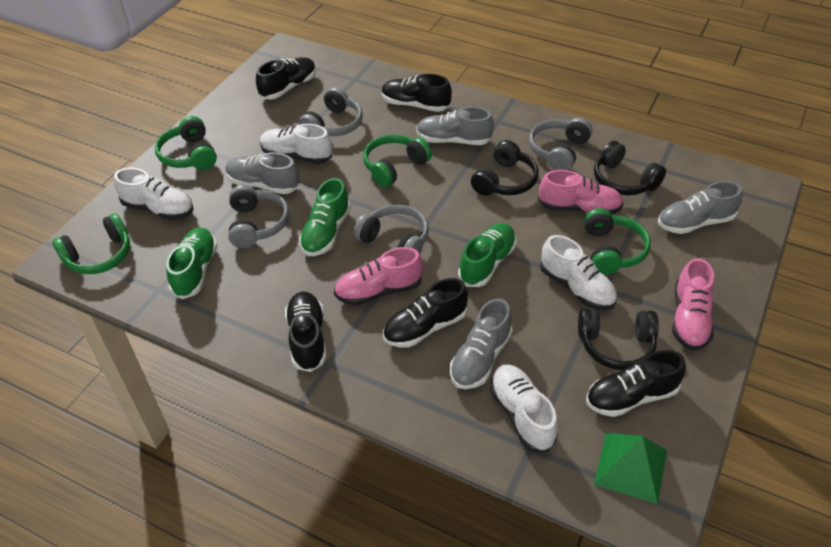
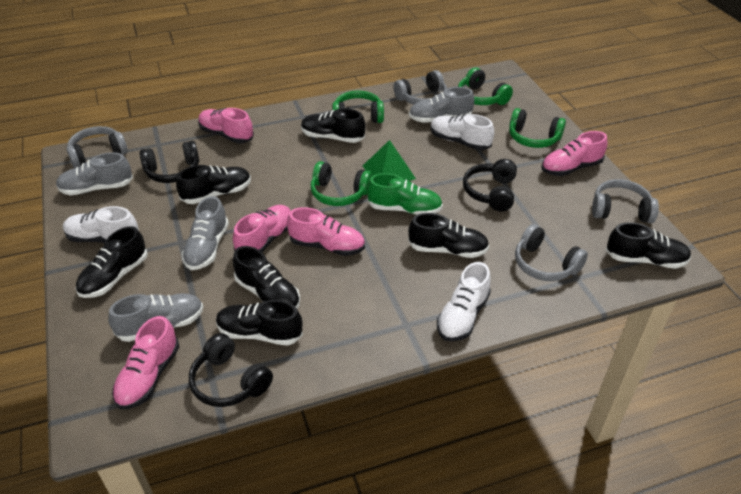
black shoe: [256,57,316,100] [285,292,326,372] [382,74,452,112] [383,278,468,348] [586,350,686,417] = 5 -> [76,226,148,298] [176,165,251,204] [216,300,303,346] [233,246,300,309] [301,108,365,143] [408,213,489,258] [606,222,691,269] = 7
green shoe: [166,227,217,299] [299,178,351,256] [458,223,516,287] = 3 -> [367,173,443,215] = 1
pink shoe: [334,247,423,305] [538,170,624,214] [672,258,714,350] = 3 -> [112,316,179,409] [198,108,254,143] [233,205,290,252] [287,207,365,256] [541,131,607,176] = 5
white shoe: [114,168,194,220] [260,124,332,164] [490,364,558,452] [540,235,617,310] = 4 -> [63,206,139,243] [430,114,494,150] [437,262,491,341] = 3

